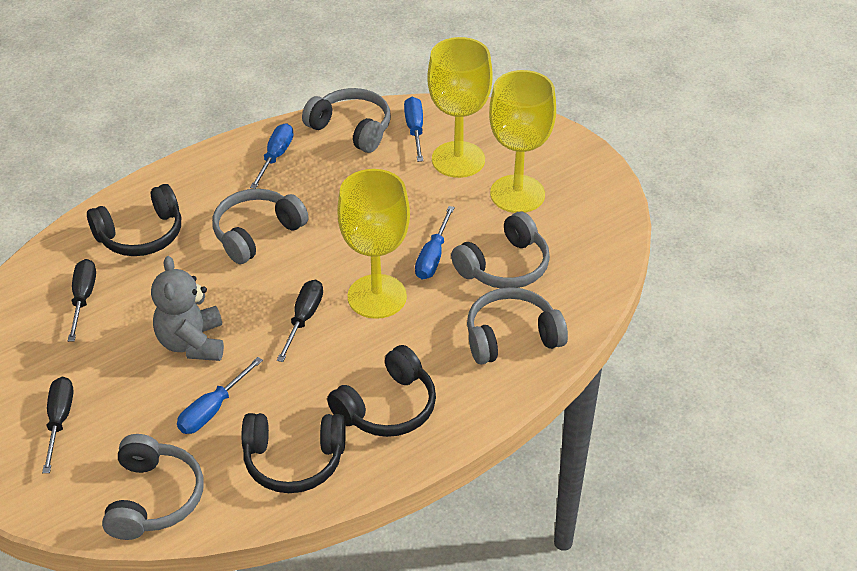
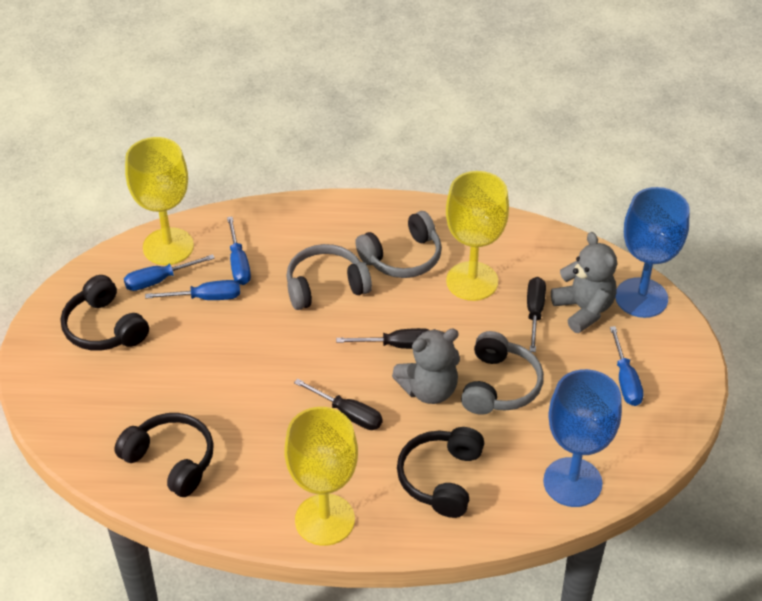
blue goblet: none = 0 -> [543,369,622,507] [615,187,690,318] = 2
grey headphones: [102,434,203,540] [212,189,309,264] [302,88,391,153] [451,212,550,288] [467,287,568,365] = 5 -> [286,244,372,310] [355,211,442,278] [461,331,544,415] = 3
grey teddy bear: [151,256,224,361] = 1 -> [392,329,460,404] [551,232,617,333] = 2

